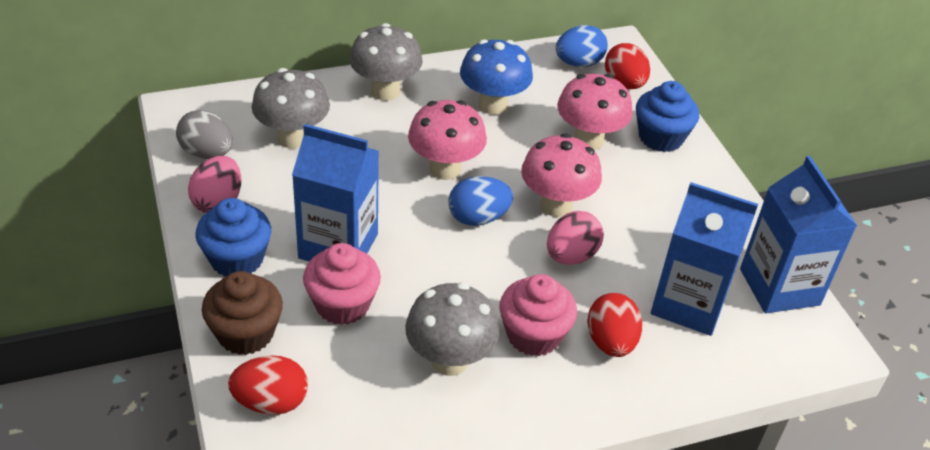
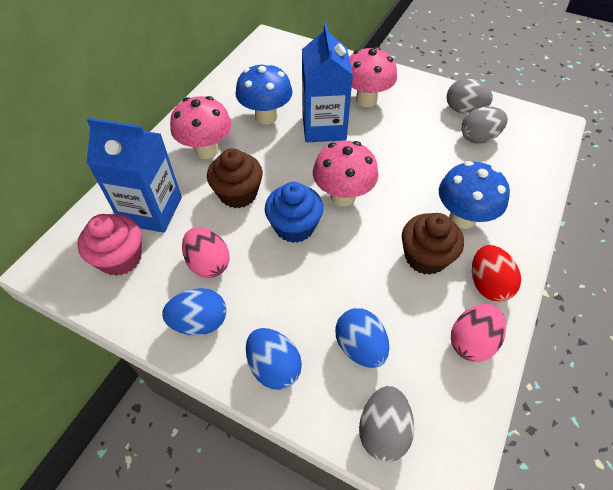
blue carton: [292,124,379,261] [651,182,758,336] [740,156,857,313] = 3 -> [87,118,182,233] [302,23,353,142] = 2
blue cupcake: [196,198,271,277] [636,81,699,152] = 2 -> [265,182,323,243] = 1
blue egg: [448,176,513,226] [556,25,608,67] = 2 -> [162,288,227,336] [246,328,302,390] [335,308,389,368] = 3
blue mushroom: [460,39,533,115] = 1 -> [235,62,293,125] [439,161,510,229] = 2
brown cupcake: [202,271,283,355] = 1 -> [207,148,263,208] [402,213,464,275] = 2
grey egg: [176,110,232,159] = 1 -> [359,386,414,462] [447,79,493,114] [461,106,508,144] = 3
grey mushroom: [252,68,330,148] [349,23,423,101] [405,283,499,376] = 3 -> none = 0
pink cupcake: [303,243,381,325] [500,274,577,356] = 2 -> [77,214,142,276] = 1
red egg: [228,355,308,415] [587,293,643,357] [605,43,650,89] = 3 -> [472,245,521,302] = 1

